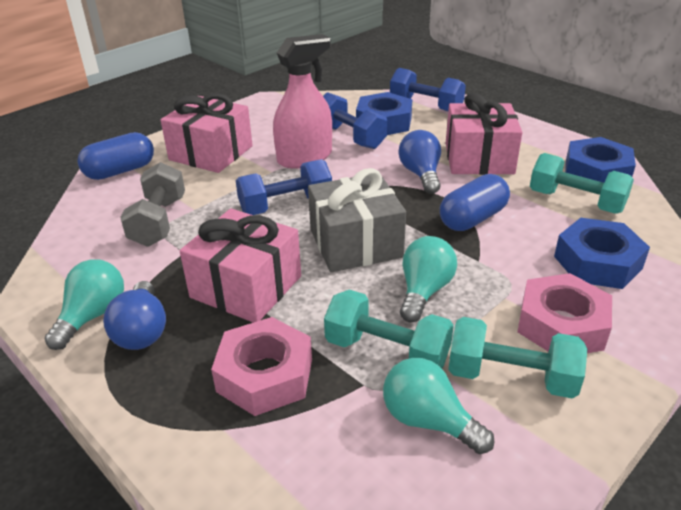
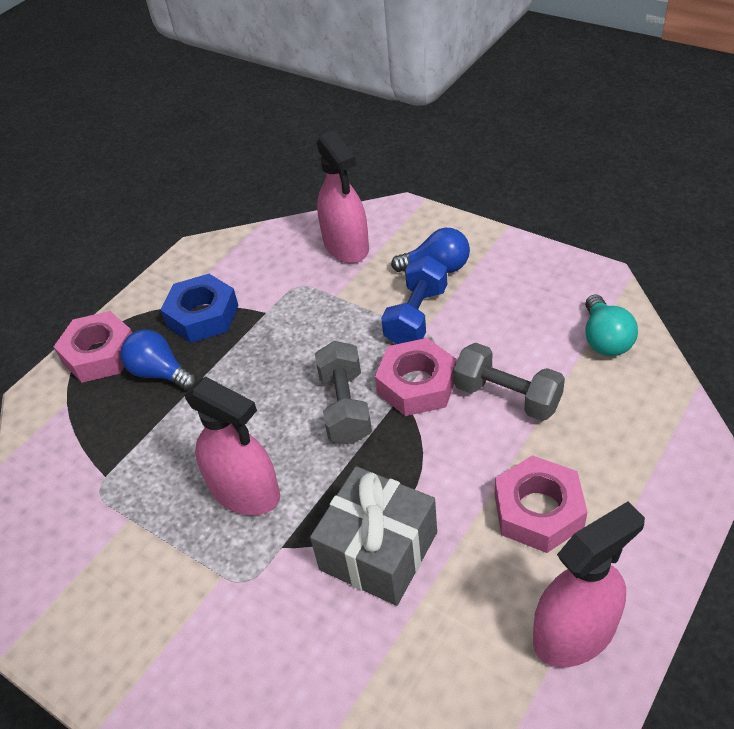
blue capsule: [78,132,154,180] [440,174,510,231] = 2 -> none = 0
blue dumbbell: [236,159,332,215] [323,92,387,149] [390,68,466,111] = 3 -> [381,256,447,344] = 1
blue nut: [356,92,412,135] [554,218,650,289] [565,137,636,183] = 3 -> [161,274,239,343] = 1
grey dumbbell: [120,162,185,247] = 1 -> [315,341,372,444] [453,343,565,421] = 2
pink gift: [161,93,253,173] [180,208,301,323] [446,93,523,175] = 3 -> none = 0
pink nut: [211,317,312,416] [517,273,612,353] = 2 -> [54,311,132,383] [375,338,457,416] [495,455,587,553] = 3
pink spray bottle: [273,34,332,169] = 1 -> [185,377,280,515] [317,130,369,263] [533,502,645,667] = 3
turquoise dumbbell: [324,290,454,368] [448,317,588,399] [530,153,634,214] = 3 -> none = 0
turquoise light bulb: [45,259,124,350] [383,358,494,454] [400,236,457,322] = 3 -> [585,295,638,356] = 1

